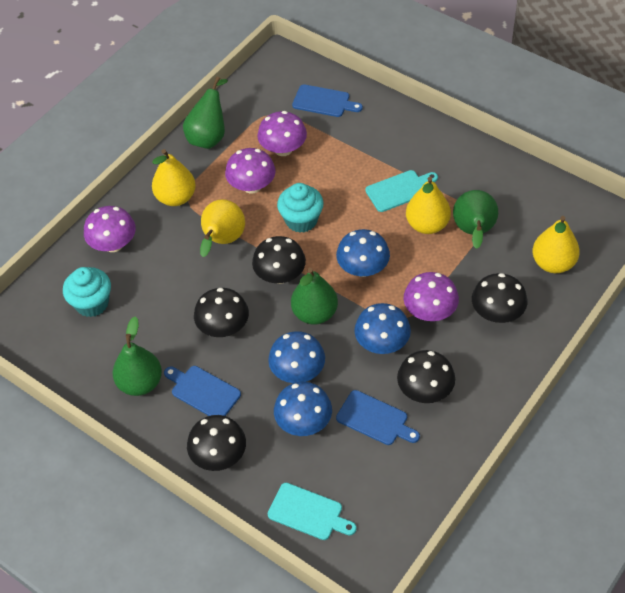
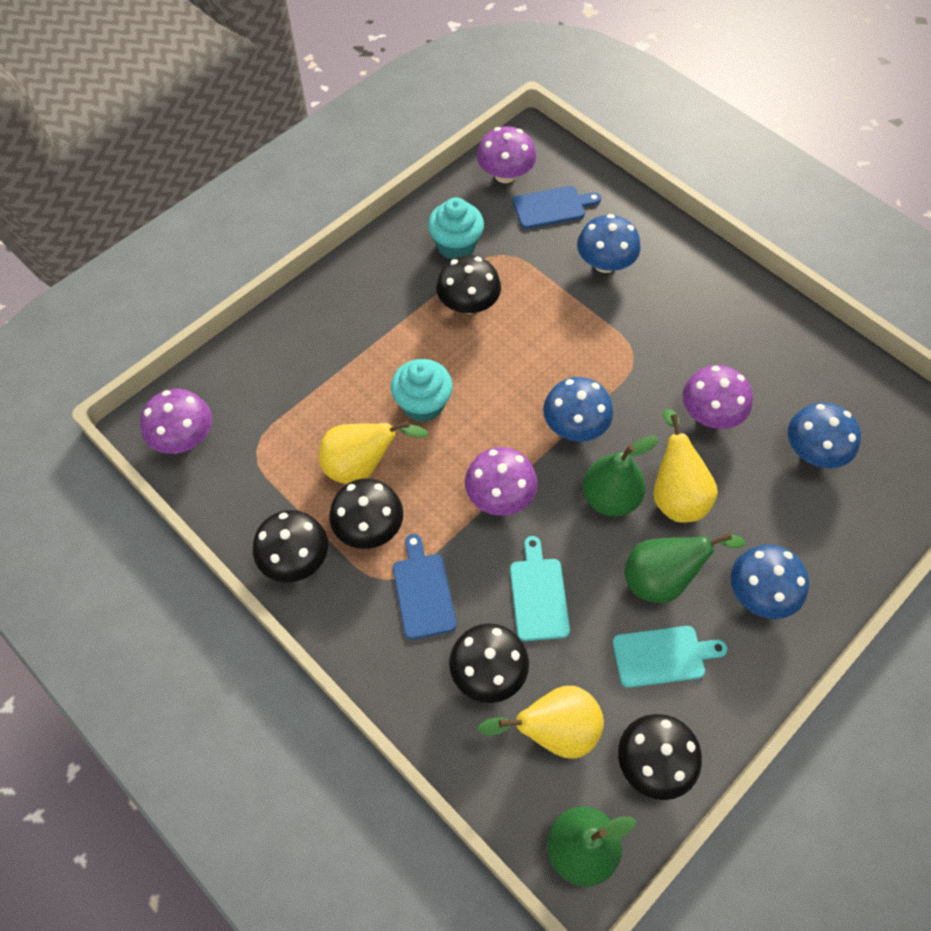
blue cutting board: [164,366,241,416] [292,84,363,117] [336,390,420,445] = 3 -> [393,534,457,639] [513,186,601,229] = 2
green pear: [112,316,162,396] [183,76,228,149] [291,268,338,325] [453,190,498,249] = 4 -> [547,806,636,887] [582,436,659,517] [624,533,745,603] = 3
yellow pear: [152,149,196,206] [200,199,245,257] [406,177,451,234] [532,216,580,273] = 4 -> [318,421,429,484] [477,686,604,758] [653,409,718,523] = 3

